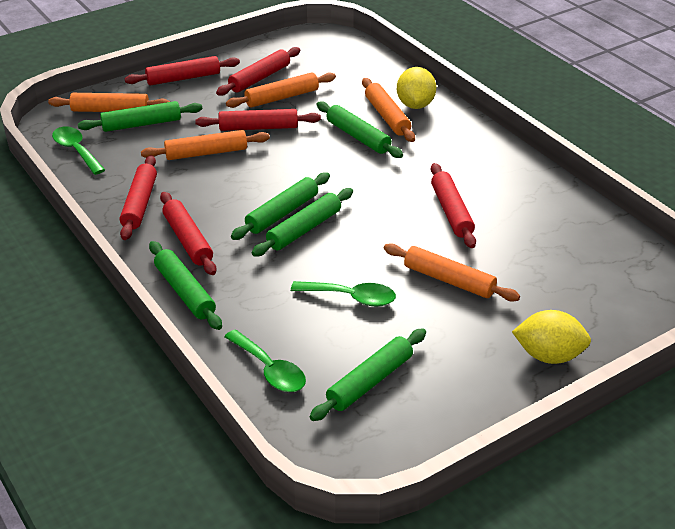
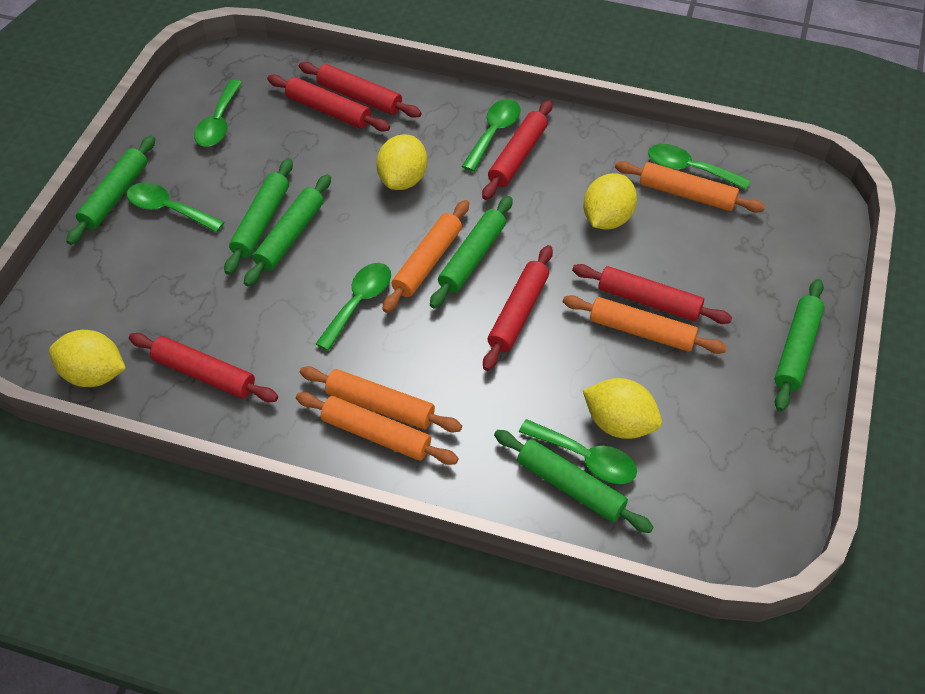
green spoon: [52,127,105,175] [224,330,306,392] [291,281,396,307] = 3 -> [127,182,224,232] [194,79,242,147] [316,263,391,351] [462,99,521,172] [519,419,637,484] [648,144,750,190] = 6
yellow lemon: [397,67,436,109] [512,310,591,364] = 2 -> [49,330,126,387] [376,134,427,190] [583,173,637,230] [583,378,662,439] = 4

